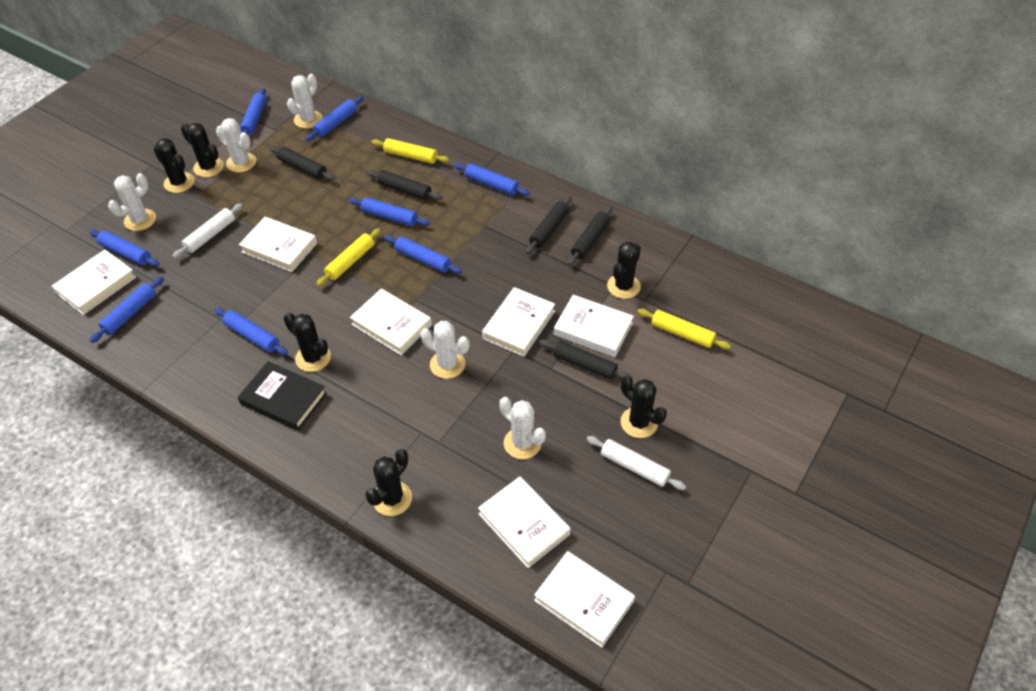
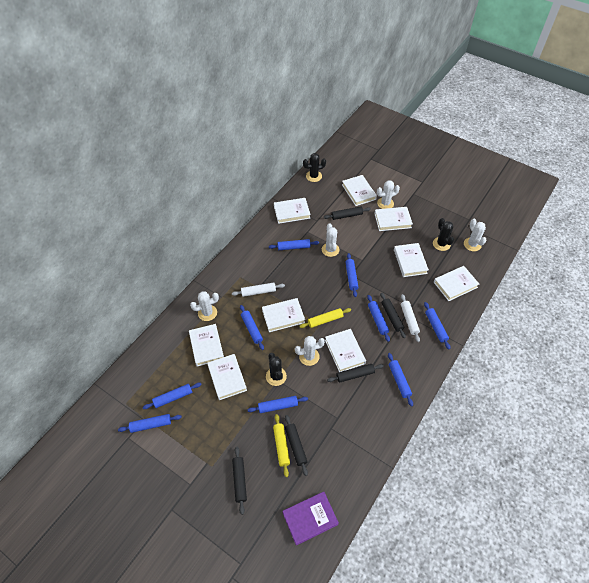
black book: [238,361,327,431] = 1 -> none = 0
black cactus: [154,138,194,193] [181,123,224,177] [284,312,331,372] [365,449,412,516] [607,242,641,299] [621,375,667,438] = 6 -> [266,353,287,386] [303,153,326,182] [433,218,454,251] = 3
blue rolling pin: [89,230,159,267] [90,276,164,343] [215,308,288,355] [240,88,266,136] [306,96,363,141] [349,197,430,226] [384,235,462,274] [454,163,530,196] = 8 -> [118,414,182,433] [143,383,202,409] [240,305,264,350] [247,396,308,413] [269,239,319,250] [345,253,359,297] [367,295,390,342] [388,353,413,407] [424,302,450,350] = 9
purple book: none = 0 -> [283,492,339,546] = 1
white book: [52,249,136,315] [239,217,317,272] [350,289,432,355] [478,476,571,568] [482,287,555,357] [534,551,635,648] [554,295,634,357] = 7 -> [189,324,224,367] [207,354,247,400] [262,298,305,332] [274,198,311,224] [325,329,366,372] [342,175,377,206] [374,207,413,231] [394,243,429,277] [434,266,479,301] = 9
yellow rolling pin: [316,228,381,287] [372,138,450,164] [637,309,731,350] = 3 -> [273,414,290,477] [299,308,351,328] = 2

